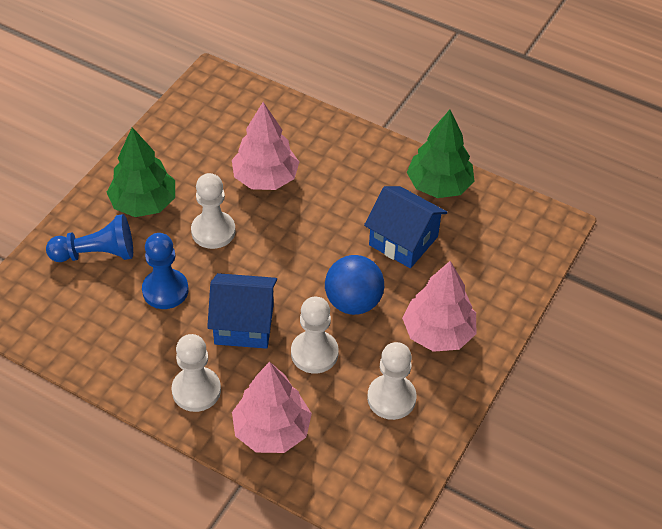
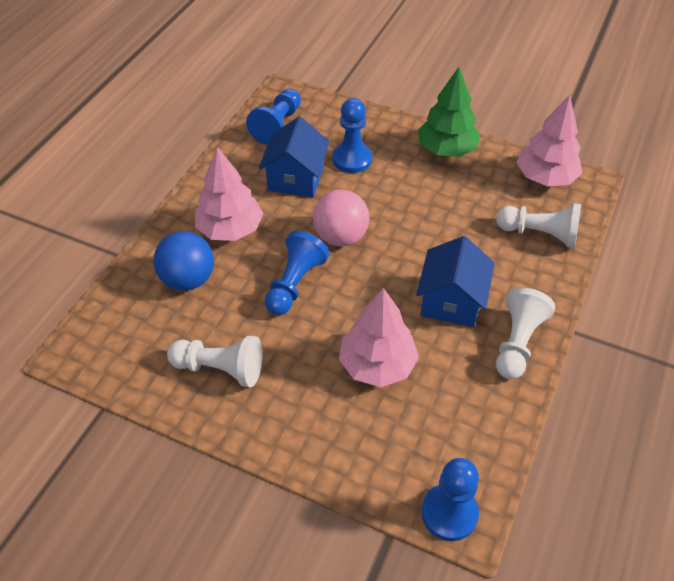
blue pawn: [46,214,133,262] [142,233,188,309] = 2 -> [246,89,301,145] [265,231,329,315] [332,98,372,173] [421,458,479,541] = 4
green tree: [107,127,175,217] [407,110,475,198] = 2 -> [418,67,480,157] = 1
pink ball: none = 0 -> [313,189,370,246] = 1
white pawn: [172,334,221,412] [191,173,236,249] [291,297,339,374] [367,342,416,420] = 4 -> [167,336,263,387] [496,203,581,248] [496,288,555,379] = 3

